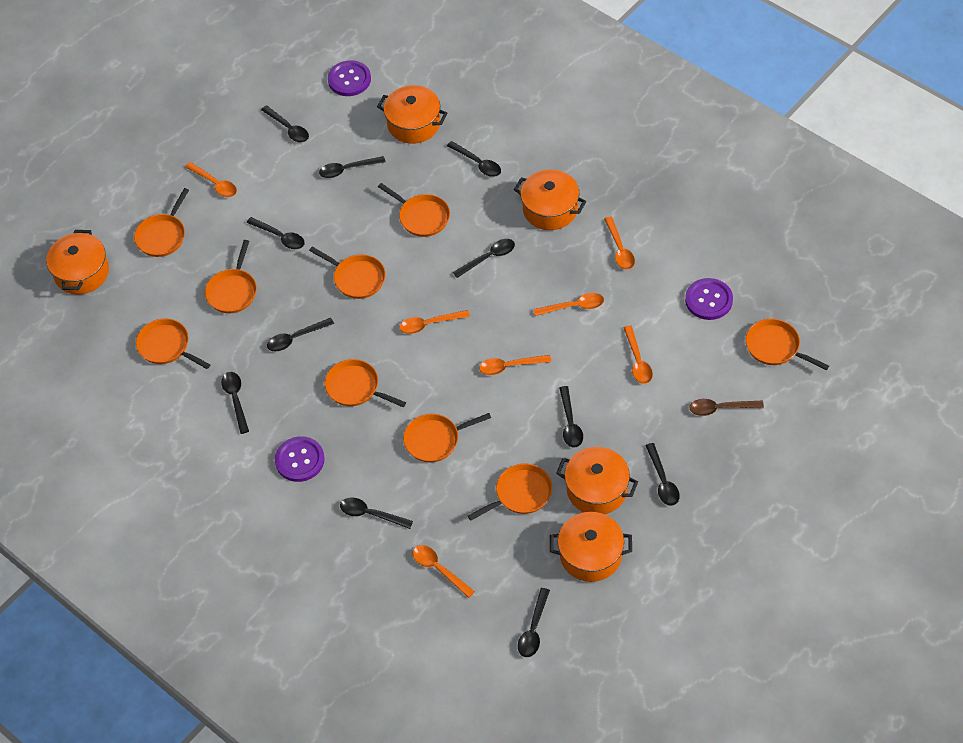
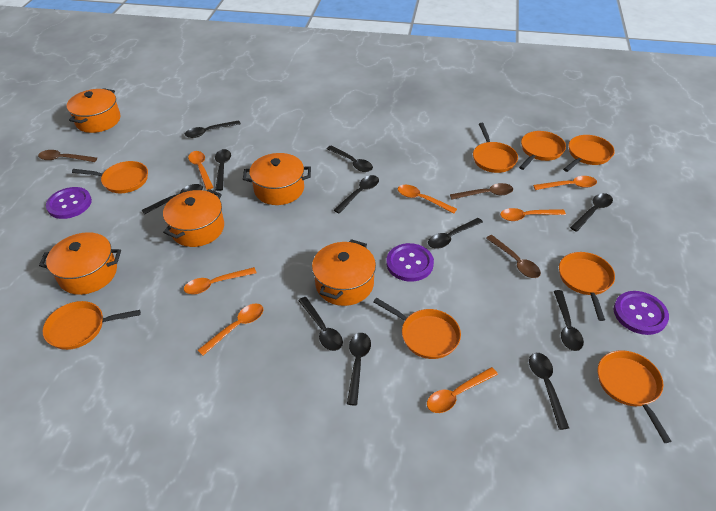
brown spoon: [689,399,764,416] = 1 -> [38,150,97,162] [450,183,513,200] [486,235,541,278] = 3
orange pan: [134,188,189,257] [136,319,210,369] [205,240,257,313] [309,247,385,299] [325,359,406,407] [378,183,450,237] [403,413,491,462] [468,464,552,521] [746,319,829,370] = 9 -> [43,301,141,350] [72,161,148,193] [373,298,461,359] [473,123,518,173] [519,131,566,170] [559,252,615,321] [563,135,615,172] [598,350,671,443] = 8

